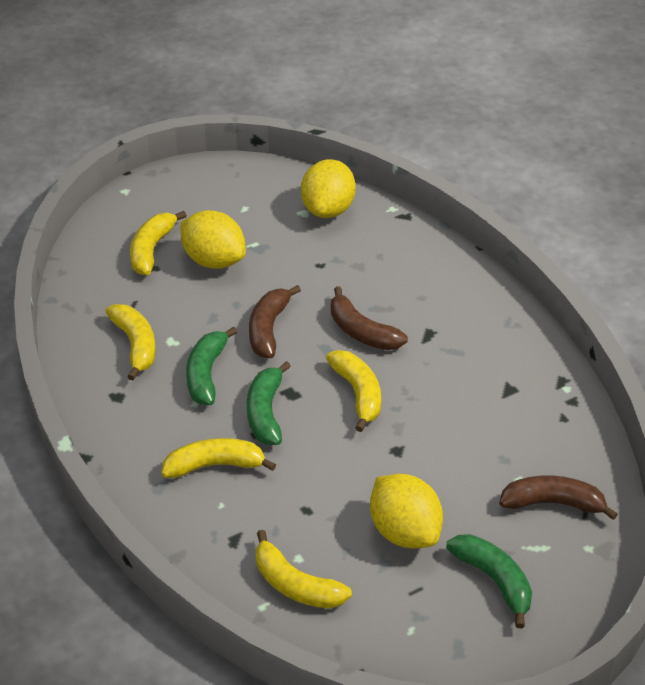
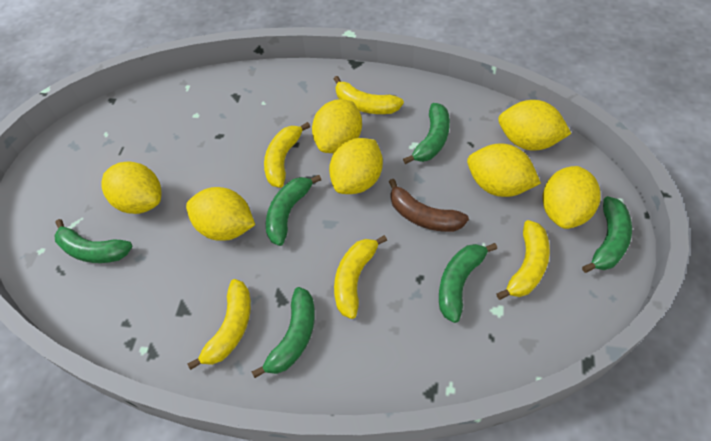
brown banana: [249,285,301,358] [331,286,408,350] [499,476,618,520] = 3 -> [389,179,469,232] = 1
green banana: [186,327,237,405] [247,361,291,445] [446,534,532,628] = 3 -> [54,219,133,263] [252,287,315,378] [266,175,322,246] [403,103,450,164] [439,243,497,323] [582,196,632,273] = 6
yellow lemon: [180,210,246,269] [301,159,356,218] [370,474,443,548] = 3 -> [102,162,161,214] [186,187,255,241] [312,99,362,153] [329,138,383,194] [467,144,541,197] [498,100,572,150] [543,166,601,229] = 7

